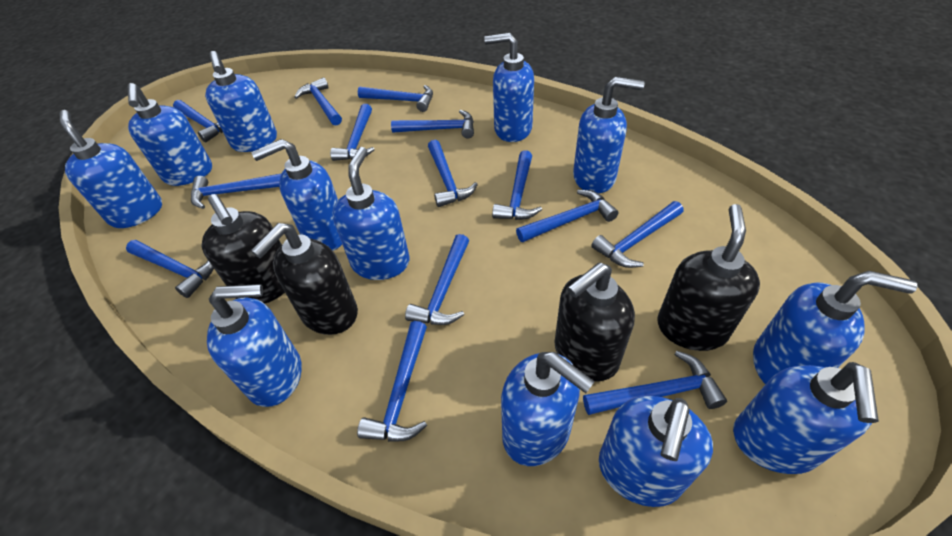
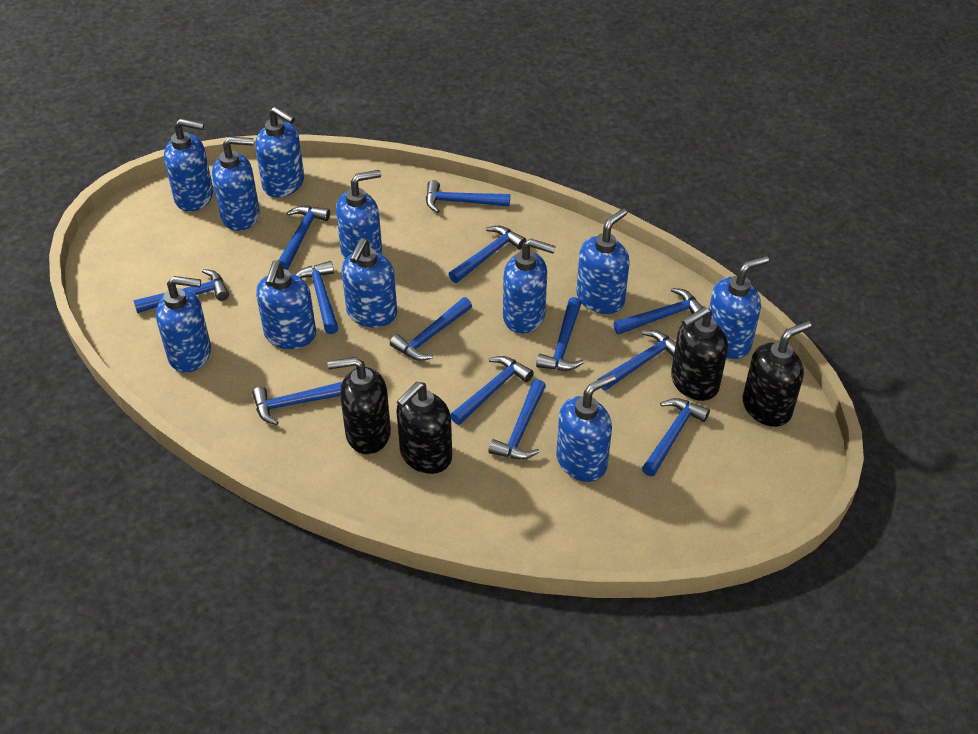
blue hammer: [126,240,214,298] [173,100,223,142] [191,173,282,209] [294,77,342,125] [330,104,375,161] [357,321,427,442] [358,85,433,112] [391,110,474,138] [405,234,469,325] [428,140,478,207] [492,150,542,220] [516,190,619,242] [583,351,727,415] [591,201,683,268] = 14 -> [133,269,229,313] [252,382,342,425] [278,206,330,270] [296,261,338,334] [390,297,472,361] [426,180,510,213] [449,226,526,283] [450,356,534,425] [489,379,546,460] [536,297,584,371] [598,330,676,391] [613,288,703,334] [642,398,710,476] = 13
blue soap dispenser: [60,110,162,228] [128,83,212,186] [205,51,277,152] [207,284,302,407] [251,139,342,251] [332,147,410,280] [484,33,534,142] [501,352,595,466] [573,77,645,193] [599,396,713,507] [733,362,879,474] [753,271,917,384] = 12 -> [156,276,211,373] [164,118,213,212] [212,137,260,231] [255,107,304,197] [256,260,316,349] [336,170,382,259] [342,238,397,328] [503,239,556,334] [557,374,616,482] [577,209,630,314] [709,256,769,359] = 11

